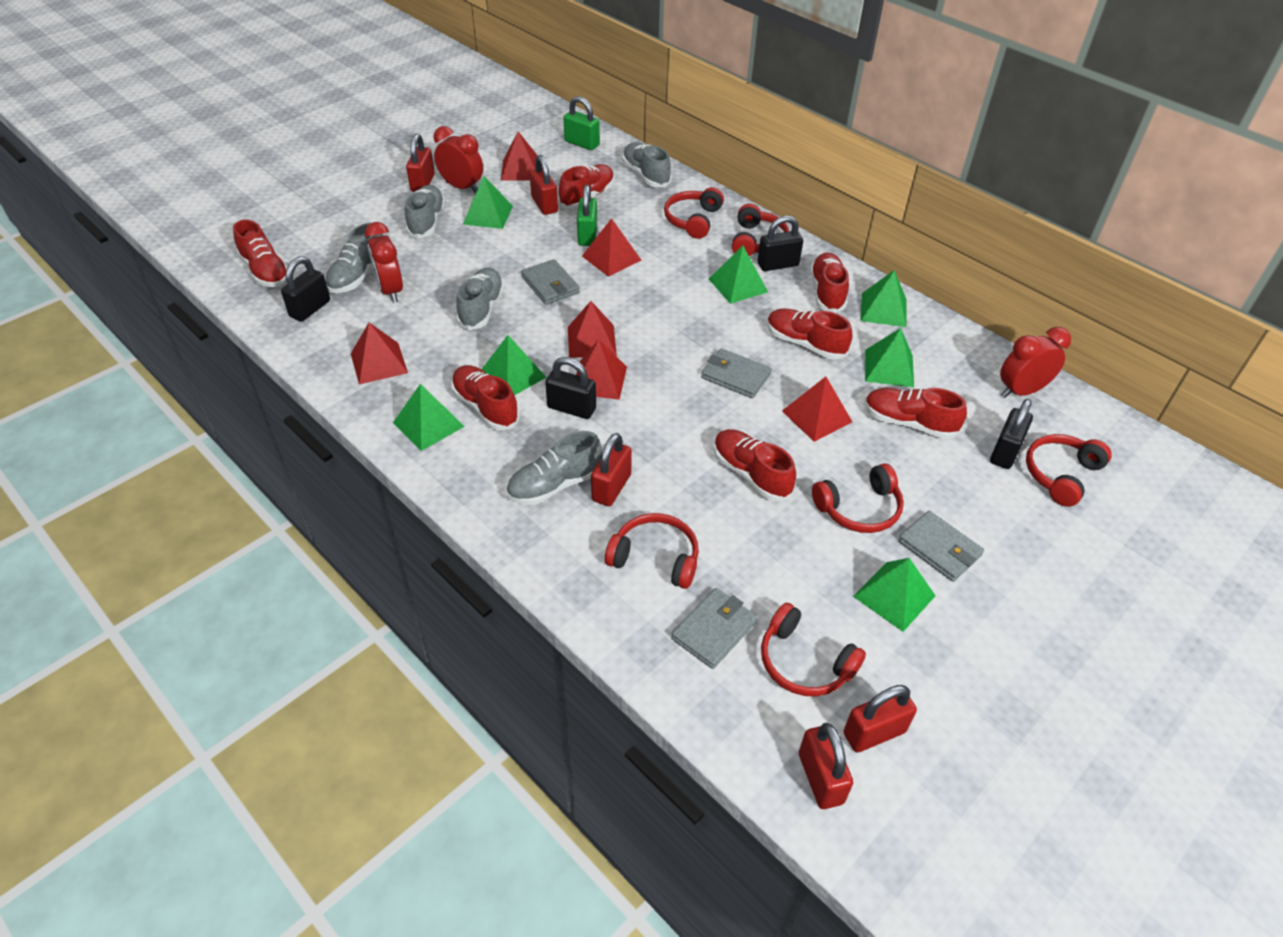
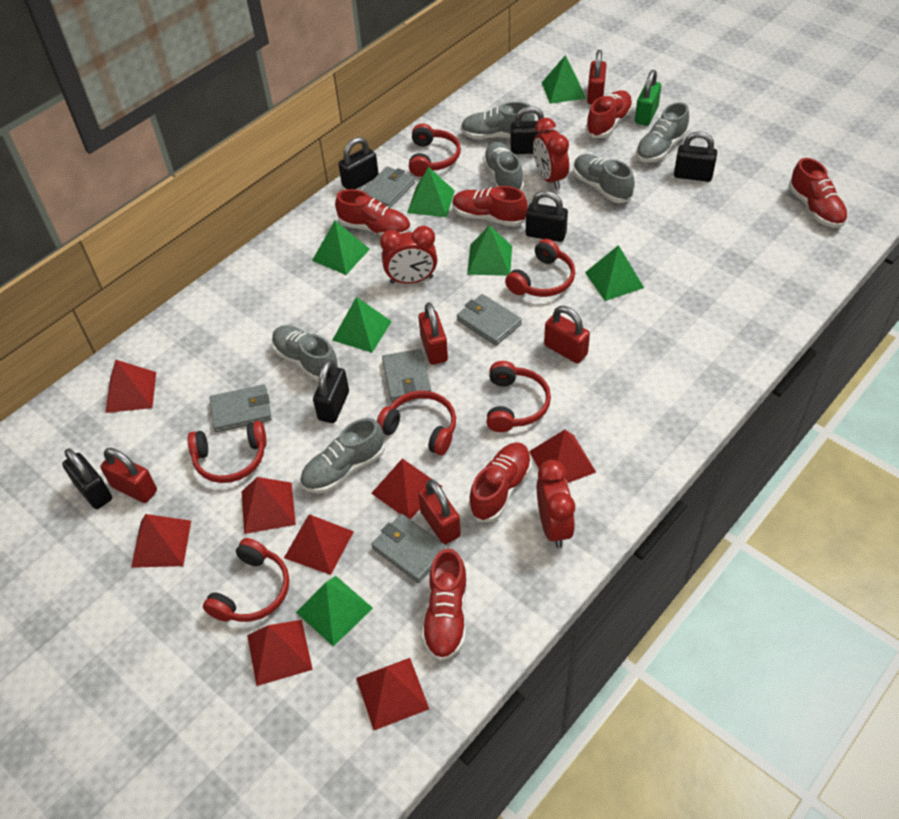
black padlock: [281,256,330,322] [545,357,596,419] [758,215,803,271] [990,399,1033,469] = 4 -> [62,448,112,509] [313,360,349,423] [338,137,379,190] [511,106,547,154] [526,191,568,242] [674,131,717,182] = 6
green padlock: [564,96,600,150] [577,185,597,246] = 2 -> [635,70,661,126] = 1
grey shoe: [325,223,383,293] [405,185,445,239] [456,268,504,330] [506,431,602,505] [622,142,672,187] = 5 -> [272,325,340,382] [300,418,385,493] [461,102,535,139] [483,142,524,191] [573,154,635,203] [636,102,689,163] = 6
grey wallet: [521,259,580,305] [671,588,757,669] [701,348,772,398] [898,511,984,582] = 4 -> [210,384,272,432] [362,166,415,208] [371,514,448,583] [382,349,431,402] [457,294,522,346] = 5
red pyramid: [351,323,408,384] [501,132,538,181] [568,301,617,358] [576,339,627,400] [582,218,642,277] [782,377,852,442] = 6 -> [105,359,156,413] [131,514,191,568] [242,477,296,534] [247,620,313,686] [284,515,354,575] [356,658,429,730] [371,458,442,519] [529,430,596,483] = 8
red shoe: [233,220,288,287] [451,365,520,430] [558,164,614,209] [714,429,796,501] [767,308,852,359] [810,252,849,313] [865,388,967,439] = 7 -> [335,189,411,236] [422,548,467,661] [452,186,528,227] [468,442,532,522] [585,90,633,138] [789,158,848,228] = 6

